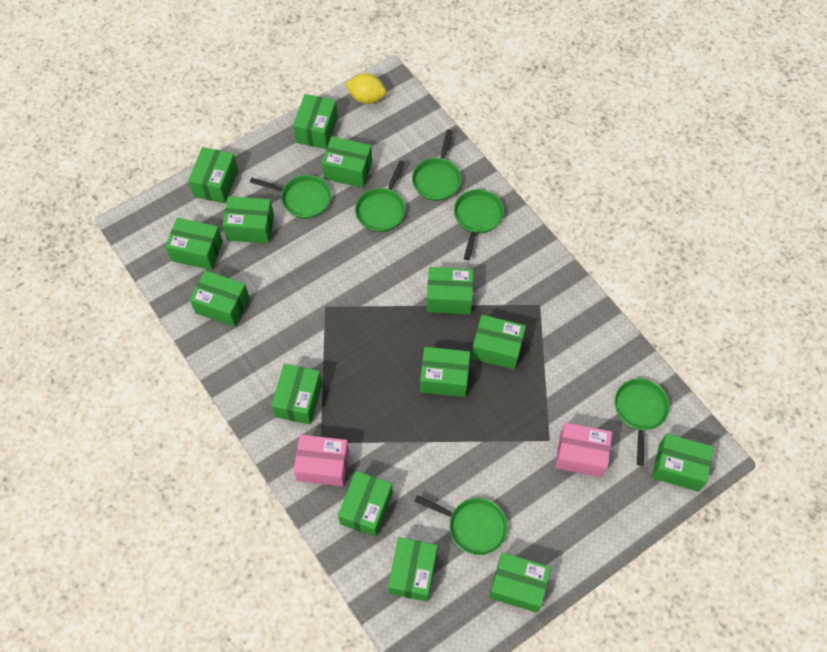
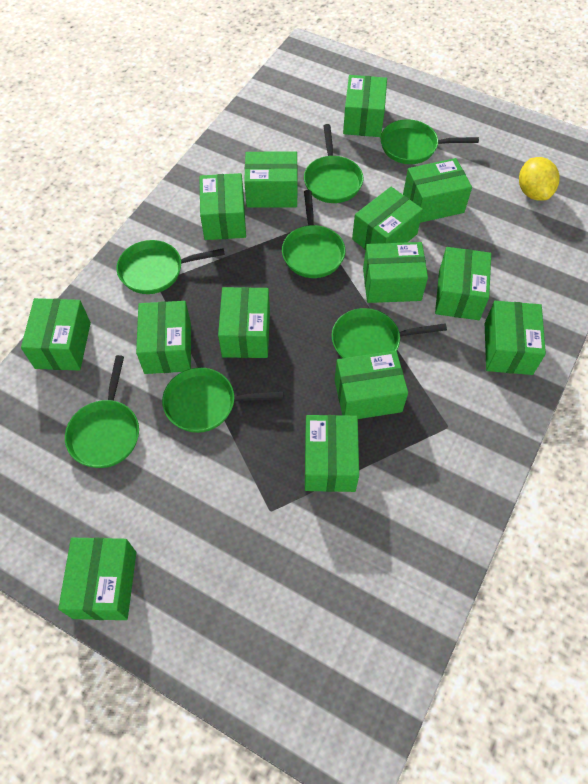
green pan: [250,175,331,219] [355,160,405,232] [412,129,461,201] [414,495,508,555] [454,189,504,260] [614,378,670,466] = 6 -> [65,355,139,468] [117,240,225,294] [162,368,283,433] [282,190,345,278] [304,124,364,203] [332,308,447,358] [380,119,479,164] = 7
pink box: [293,435,349,486] [555,422,612,477] = 2 -> none = 0

